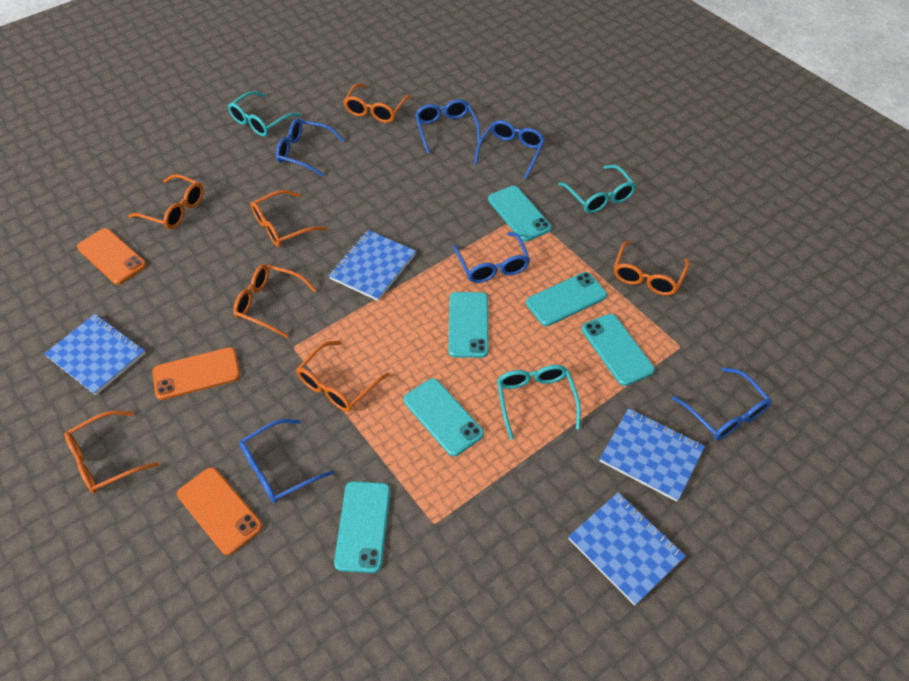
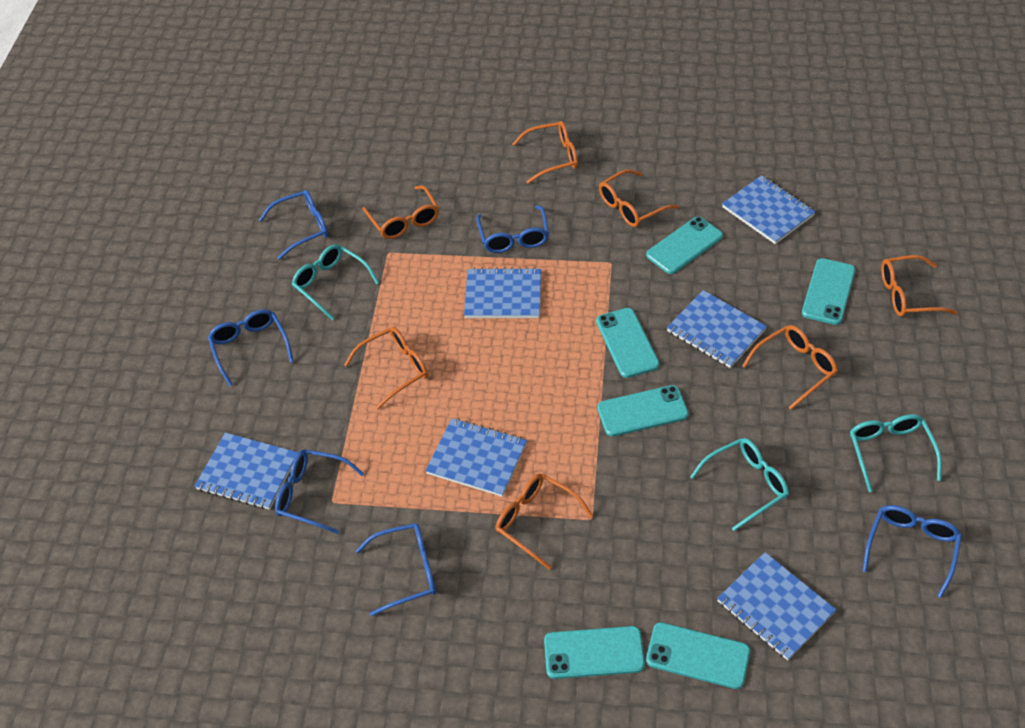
blue notebook: [44,314,145,395] [328,230,416,301] [568,492,686,606] [600,408,705,502] = 4 -> [195,433,298,510] [425,418,527,497] [464,267,541,318] [667,290,767,368] [717,552,837,660] [722,175,816,244] = 6
orange phone: [77,228,147,285] [152,347,240,400] [177,467,263,555] = 3 -> none = 0

